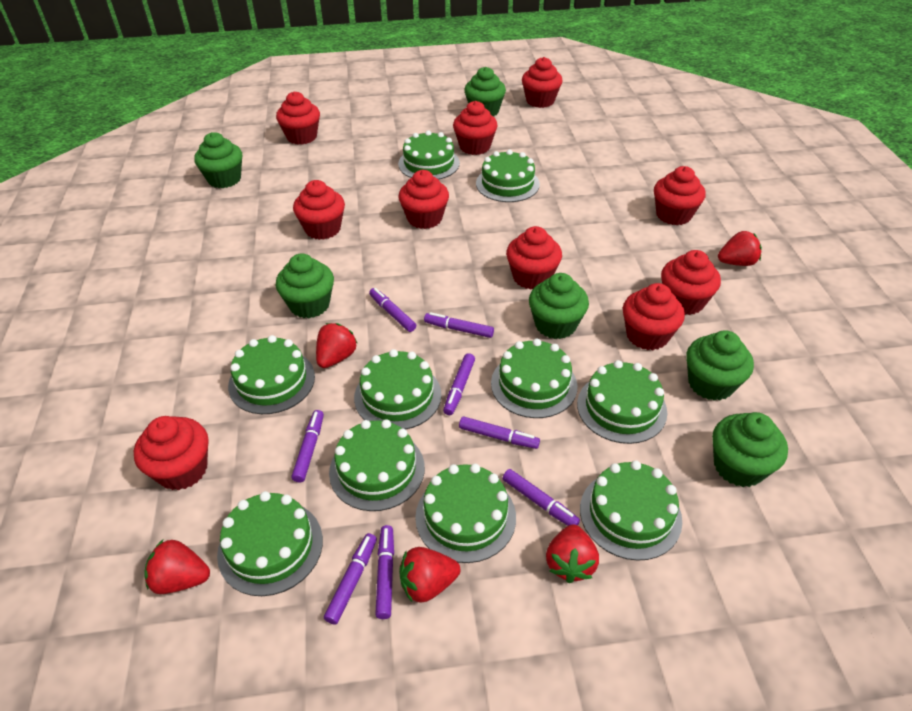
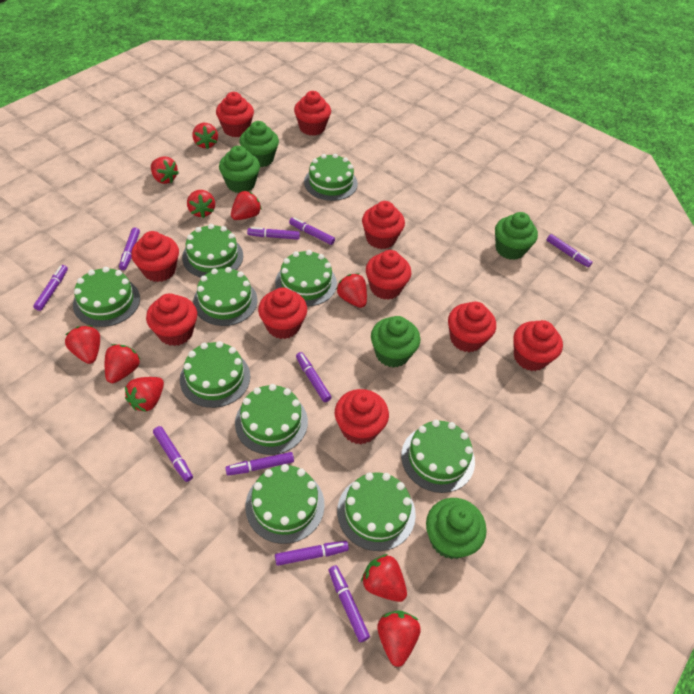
green cupcake: [194,132,242,188] [276,254,334,318] [464,67,506,117] [529,273,589,339] [686,331,754,401] [712,412,788,487] = 6 -> [219,146,260,193] [239,121,279,167] [371,316,421,368] [426,498,487,559] [495,212,538,260] = 5
purple marker: [292,410,324,483] [324,533,377,625] [369,288,416,332] [375,525,394,619] [424,312,494,338] [443,353,475,415] [459,416,540,449] [503,469,580,526] = 8 -> [33,265,68,311] [119,228,140,270] [153,426,193,482] [225,452,294,475] [247,227,300,240] [275,541,349,566] [289,217,335,245] [296,352,332,402] [329,565,370,642] [547,234,593,267] = 10
red strawberry: [145,540,210,594] [316,323,358,368] [399,547,460,603] [546,524,599,583] [718,231,762,266] = 5 -> [65,325,100,364] [105,344,140,383] [125,377,164,412] [151,156,179,184] [187,190,215,218] [192,123,218,149] [231,190,262,220] [337,274,367,308] [361,554,407,602] [377,611,421,667] = 10

